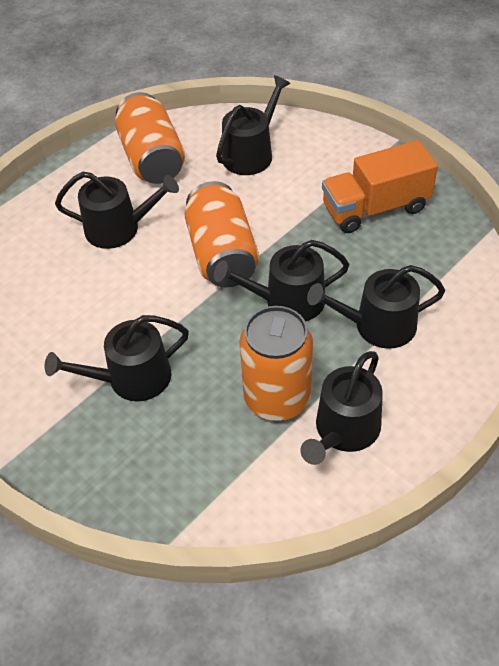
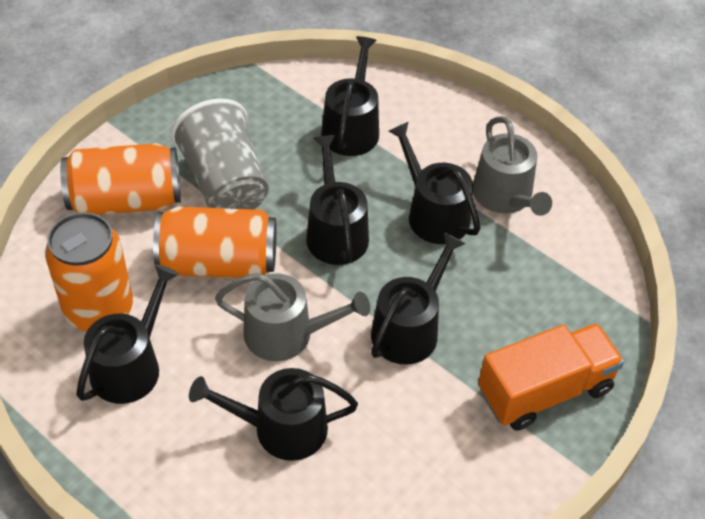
grey cup: none = 0 -> [171,98,269,209] = 1
grey watering can: none = 0 -> [215,273,370,361] [473,116,552,216] = 2

